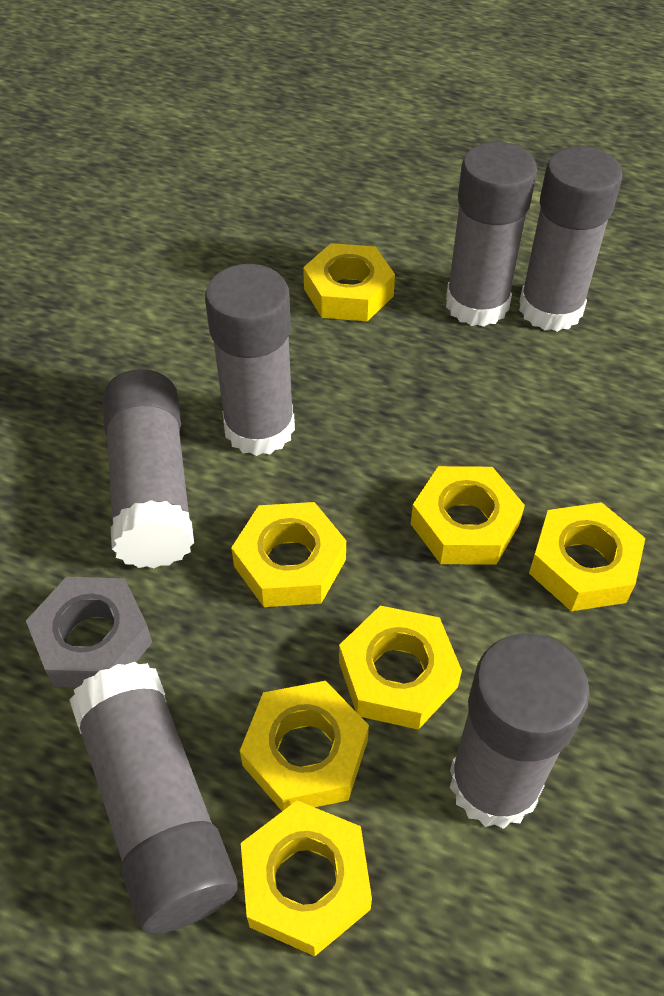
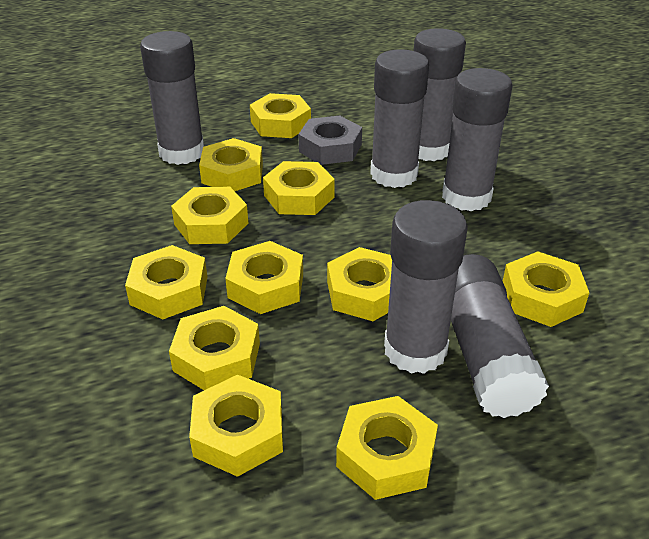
yellow nut: [231,502,346,607] [240,681,369,811] [241,801,372,956] [303,243,395,321] [339,606,462,730] [411,466,525,565] [529,502,645,611] = 7 -> [125,245,207,319] [169,306,260,390] [171,187,248,244] [189,375,283,477] [199,138,263,191] [225,241,303,314] [250,93,311,138] [263,161,335,215] [327,247,392,321] [336,396,438,500] [503,251,589,327] = 11

